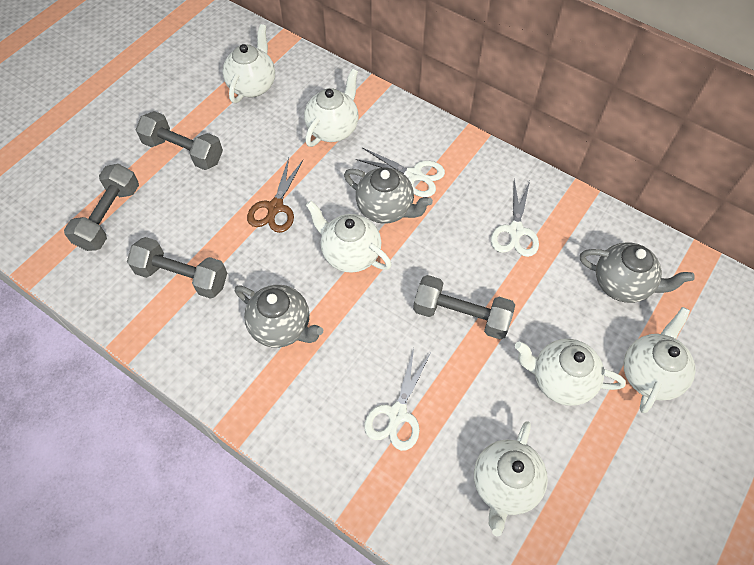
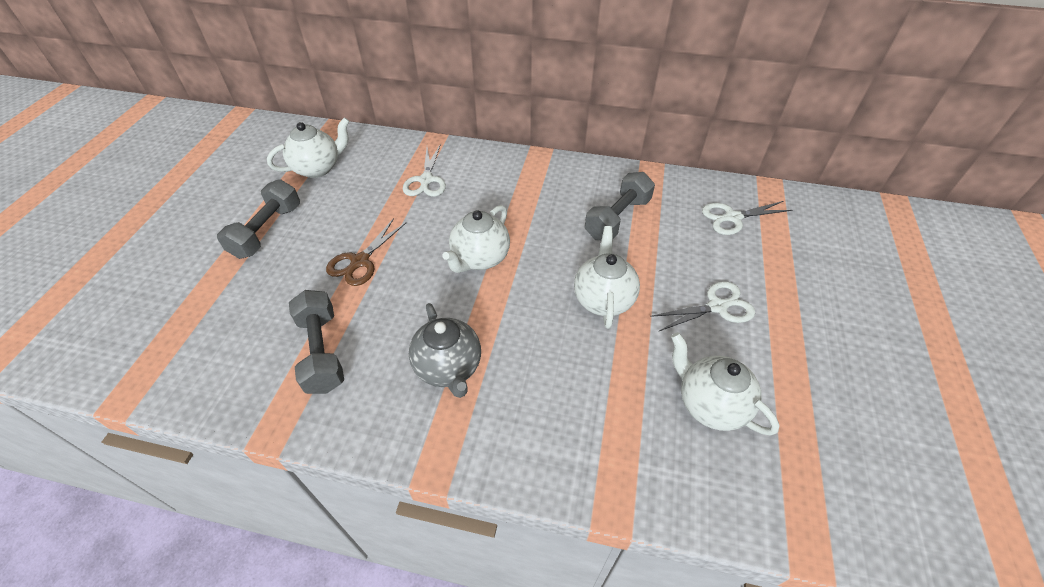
grey dumbbell: [64,164,139,251] [127,237,227,299] [136,111,223,170] [413,275,515,339] = 4 -> [217,179,300,259] [289,290,344,394] [585,172,655,240] = 3
grey teapot: [235,285,323,348] [344,168,433,224] [580,242,695,303] = 3 -> [409,303,481,398] = 1
white teapot: [223,24,275,103] [304,69,358,147] [306,201,392,273] [474,421,548,536] [515,339,626,406] [624,307,696,413] = 6 -> [267,117,350,178] [443,205,510,273] [574,226,640,329] [671,332,780,435] = 4

